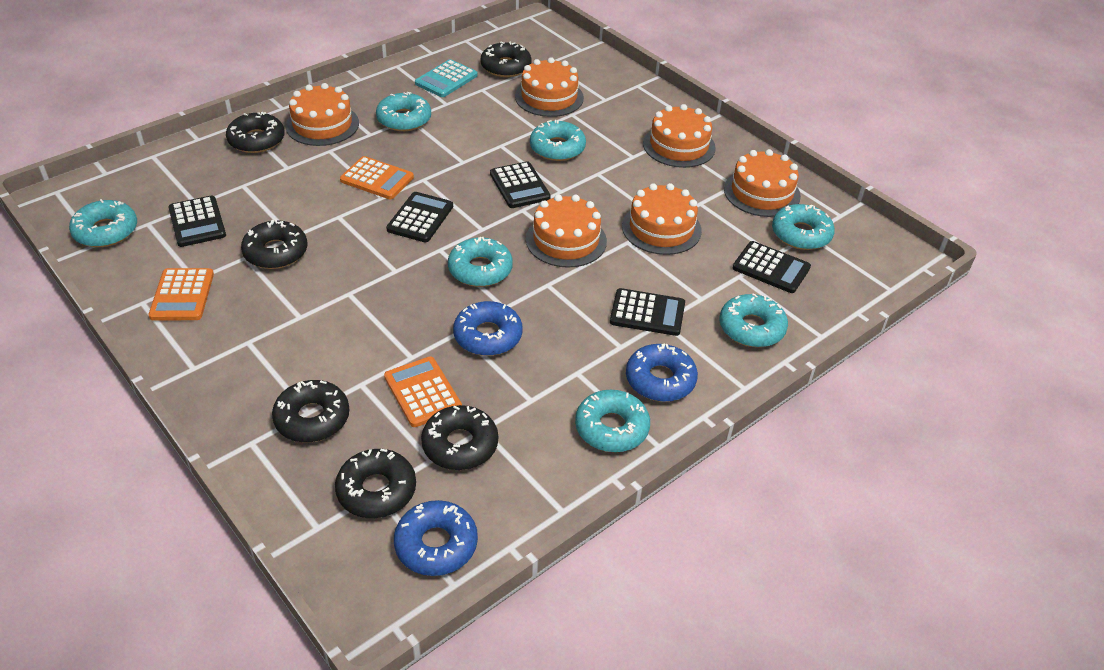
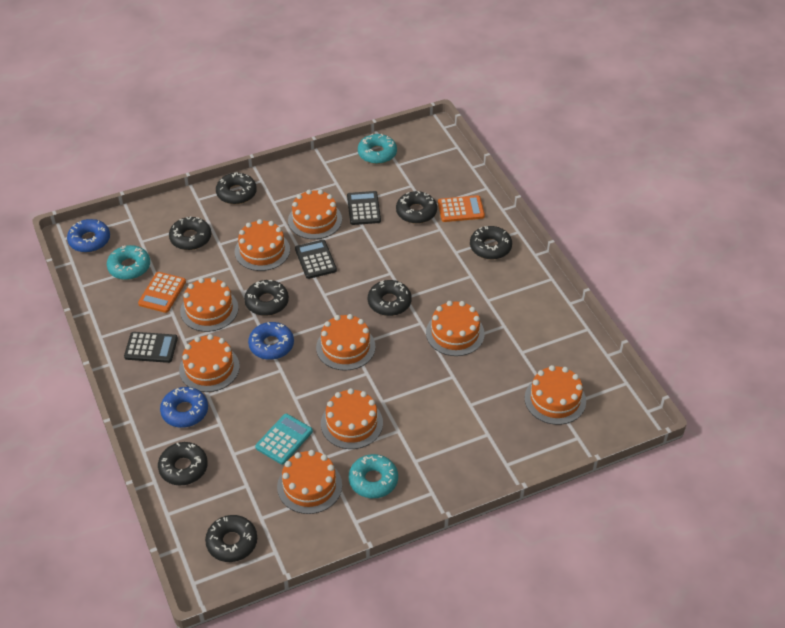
black calculator: [168,196,226,247] [386,192,453,242] [490,162,551,208] [610,288,685,336] [733,241,811,293] = 5 -> [124,332,178,363] [295,240,337,279] [347,191,381,225] = 3
black donut: [226,112,285,153] [241,220,307,269] [272,380,349,442] [335,449,416,518] [421,405,498,470] [481,42,532,77] = 6 -> [158,442,208,485] [169,217,211,250] [205,515,257,562] [216,172,257,204] [244,280,289,316] [368,280,412,316] [396,191,437,224] [470,226,512,260] = 8
orange cake: [286,83,359,146] [515,57,584,117] [526,194,607,268] [622,183,702,255] [643,104,716,168] [724,149,801,217] = 6 -> [179,334,240,392] [180,277,238,332] [235,219,290,271] [277,450,342,514] [288,190,342,239] [316,314,376,371] [321,388,383,449] [426,301,485,356] [525,365,586,425] = 9
orange calculator: [148,268,214,321] [340,156,414,199] [384,357,462,427] = 3 -> [138,272,186,313] [438,195,485,222] = 2
turquoise donut: [69,199,137,247] [376,92,431,131] [448,237,513,287] [530,120,586,161] [575,390,650,452] [720,293,788,347] [772,204,835,250] = 7 -> [107,245,150,280] [349,454,398,498] [358,134,397,164] = 3

